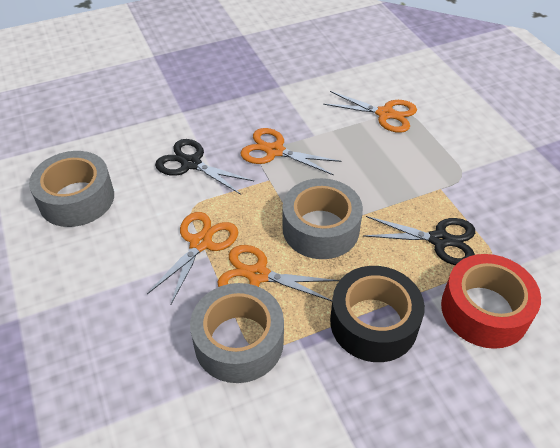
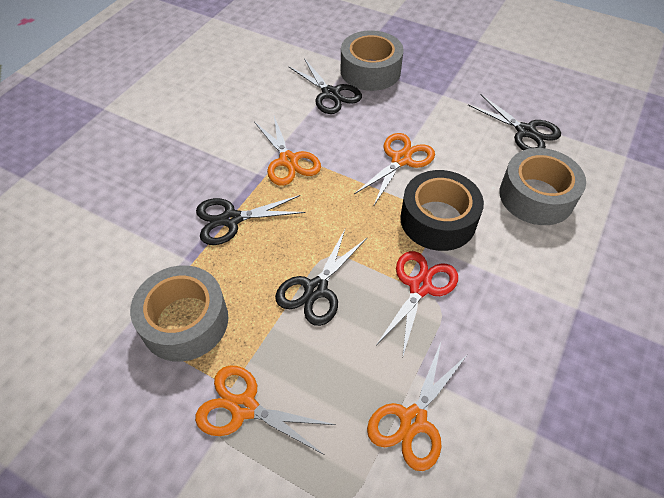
black scissors: [155,139,254,195] [363,216,475,265] = 2 -> [196,195,306,245] [275,230,367,326] [288,58,362,114] [468,94,561,150] = 4
red scissors: none = 0 -> [376,251,458,359] = 1
red tape: [441,254,541,349] = 1 -> none = 0

